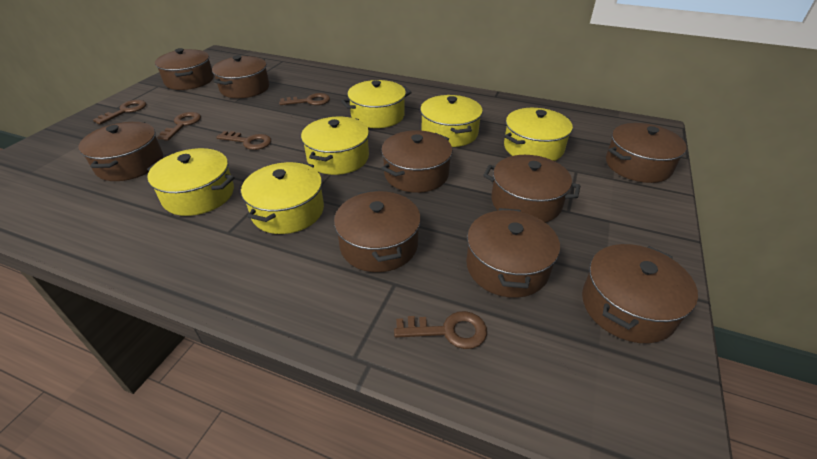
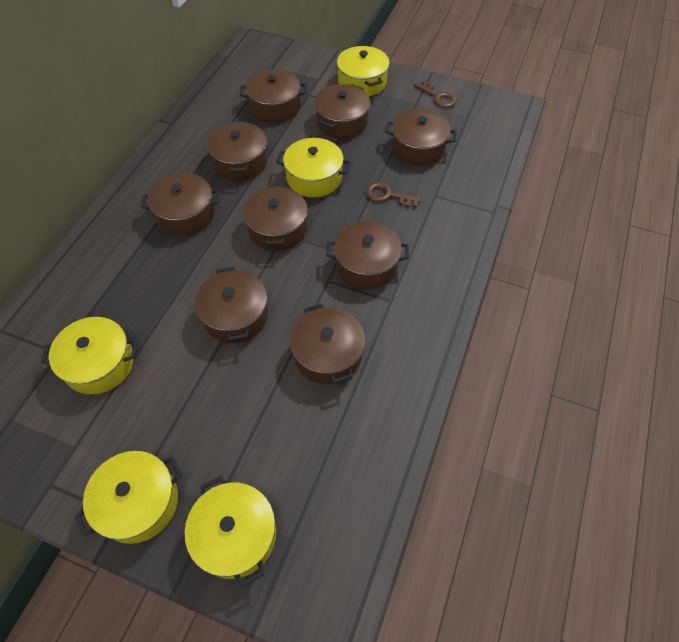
brown key: [93,100,146,124] [157,112,201,141] [216,131,271,150] [279,93,330,105] [394,311,487,349] = 5 -> [365,182,421,208] [414,80,457,108] = 2
yellow pot: [147,148,235,216] [241,162,324,234] [301,117,369,175] [341,80,412,128] [420,95,483,147] [504,108,573,161] = 6 -> [41,317,138,394] [75,451,182,544] [185,476,276,587] [276,138,351,198] [337,46,390,96] = 5

